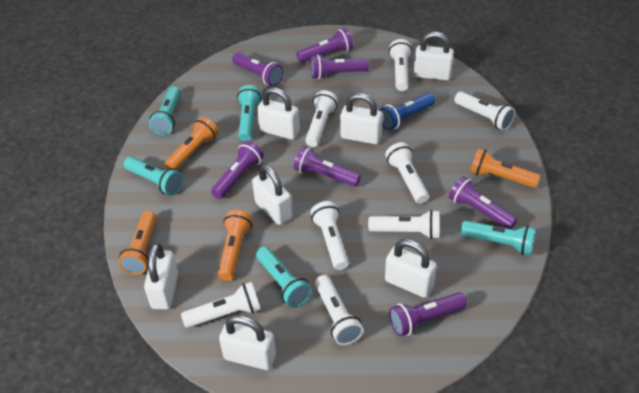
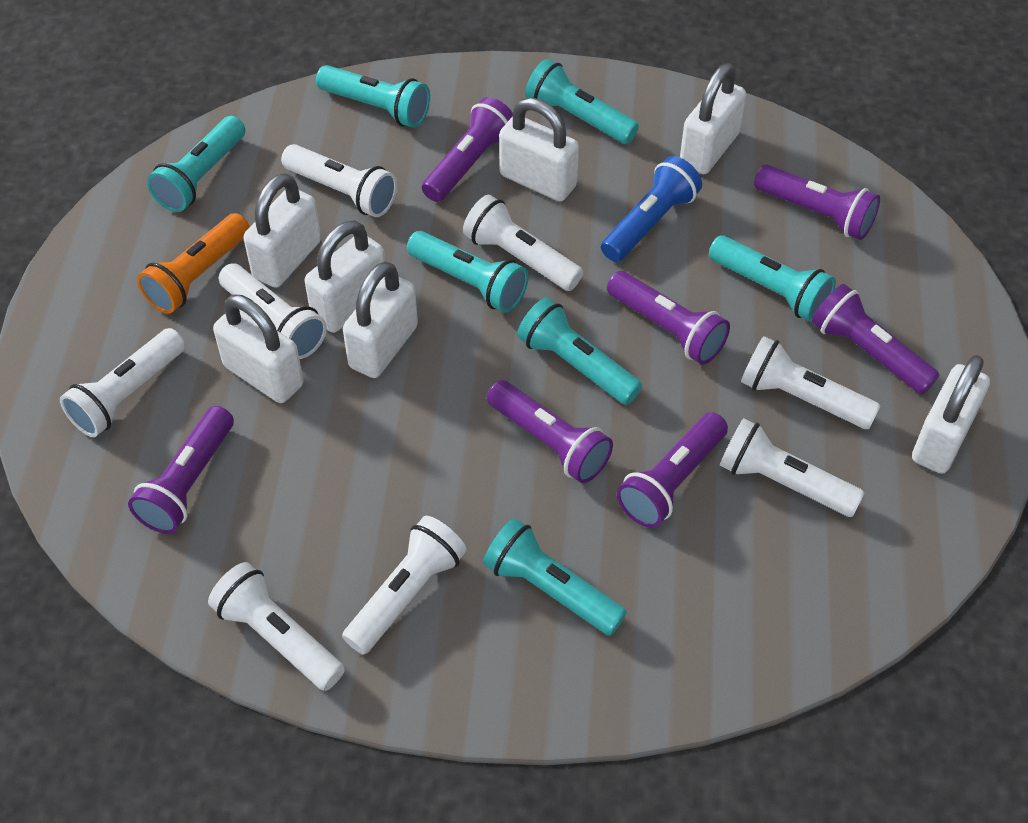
orange flashlight: [118,211,156,275] [165,117,218,170] [218,210,252,281] [470,148,540,188] = 4 -> [137,213,250,314] = 1
turquoise flashlight: [124,157,183,196] [149,86,181,135] [237,85,262,142] [256,246,312,308] [460,220,536,255] = 5 -> [147,116,245,212] [316,65,430,128] [407,231,528,313] [483,518,627,636] [517,298,642,405] [525,59,639,144] [709,235,836,322] = 7

